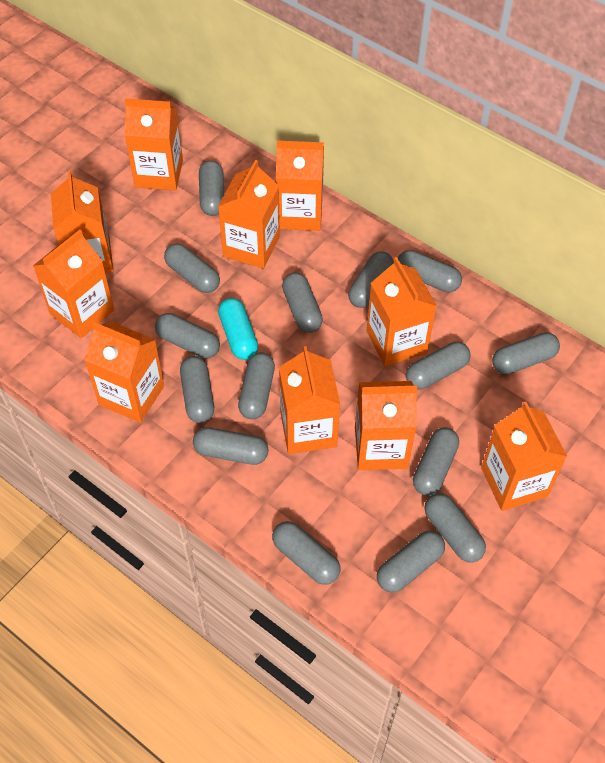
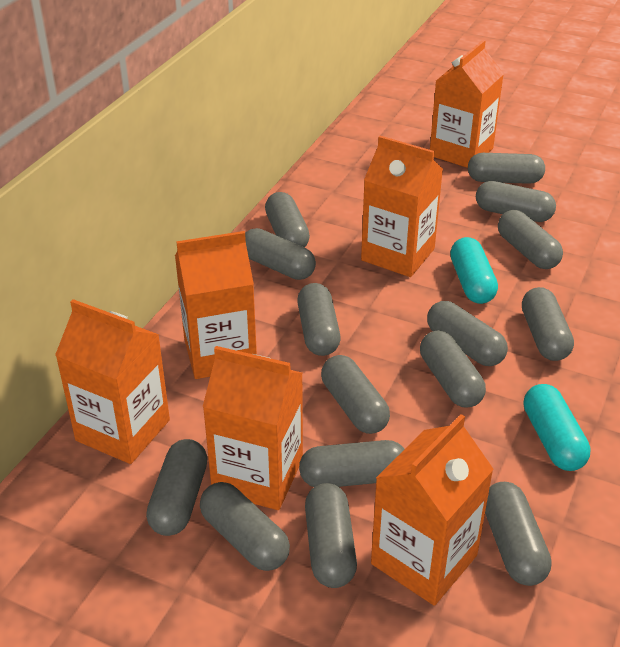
orange carton: [33,230,114,338] [51,171,113,274] [84,322,164,423] [125,98,183,191] [218,160,280,269] [276,140,324,231] [279,346,340,454] [355,381,417,470] [367,257,437,367] [481,402,567,511] = 10 -> [55,299,170,464] [175,231,257,379] [203,346,303,510] [361,136,443,277] [371,414,494,606] [430,40,504,168] = 6
turquoise capsule: [218,298,258,360] = 1 -> [450,237,498,304] [524,384,591,471] = 2

